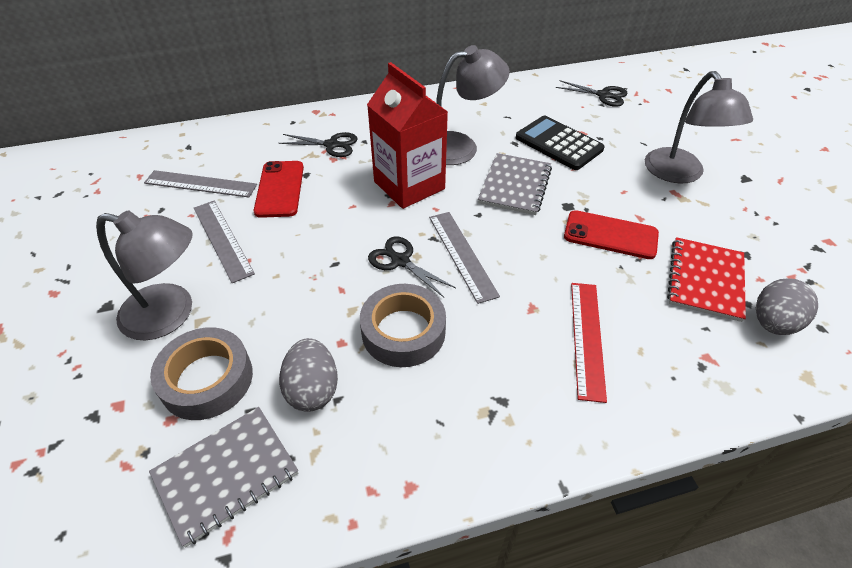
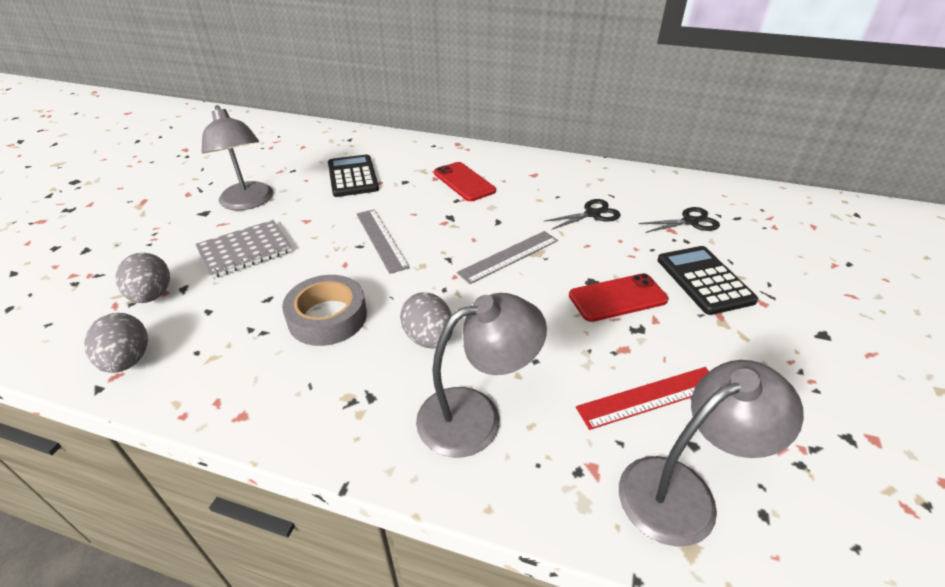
black calculator: [516,116,605,170] = 1 -> [328,154,379,197] [657,246,758,315] = 2
black scissors: [279,132,358,157] [368,237,456,297] [556,80,628,107] = 3 -> [545,199,620,230] [639,207,720,233] = 2
grey egg: [279,338,338,412] [756,278,818,335] = 2 -> [84,313,148,373] [116,253,170,303] [400,292,453,348] = 3
grey notebook: [149,407,298,548] [478,153,552,215] = 2 -> [195,220,292,279] = 1
grey ruler: [144,170,257,198] [194,201,255,283] [429,212,500,304] = 3 -> [357,209,410,274] [457,231,558,284] = 2
grey tape: [150,327,253,420] [360,284,446,367] = 2 -> [282,275,367,346] = 1
red carton: [367,62,448,209] = 1 -> none = 0
red notebook: [667,237,746,322] = 1 -> none = 0

